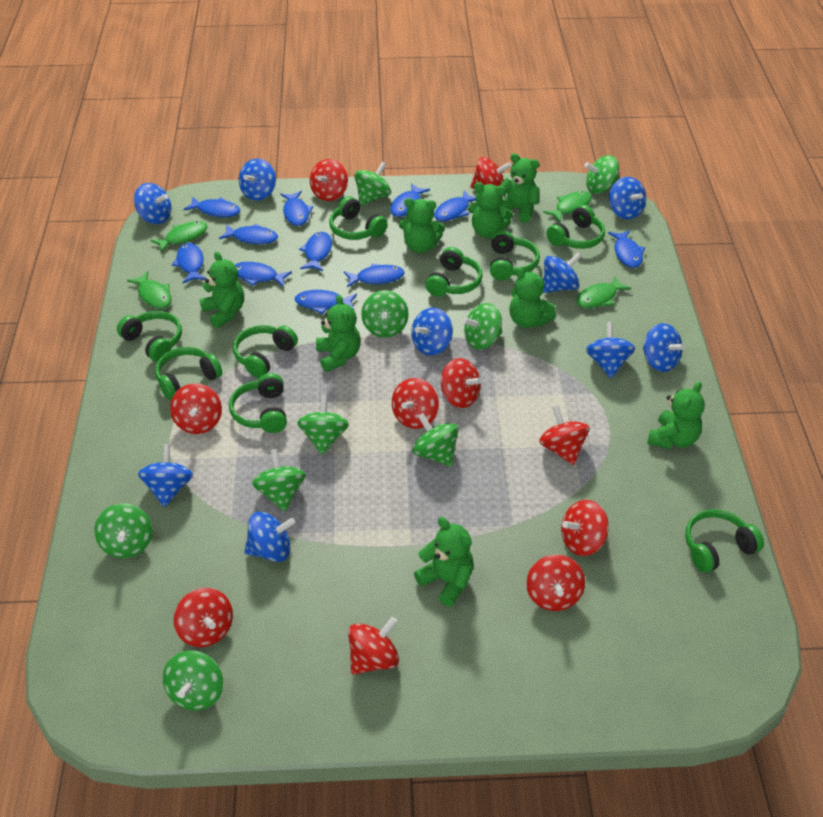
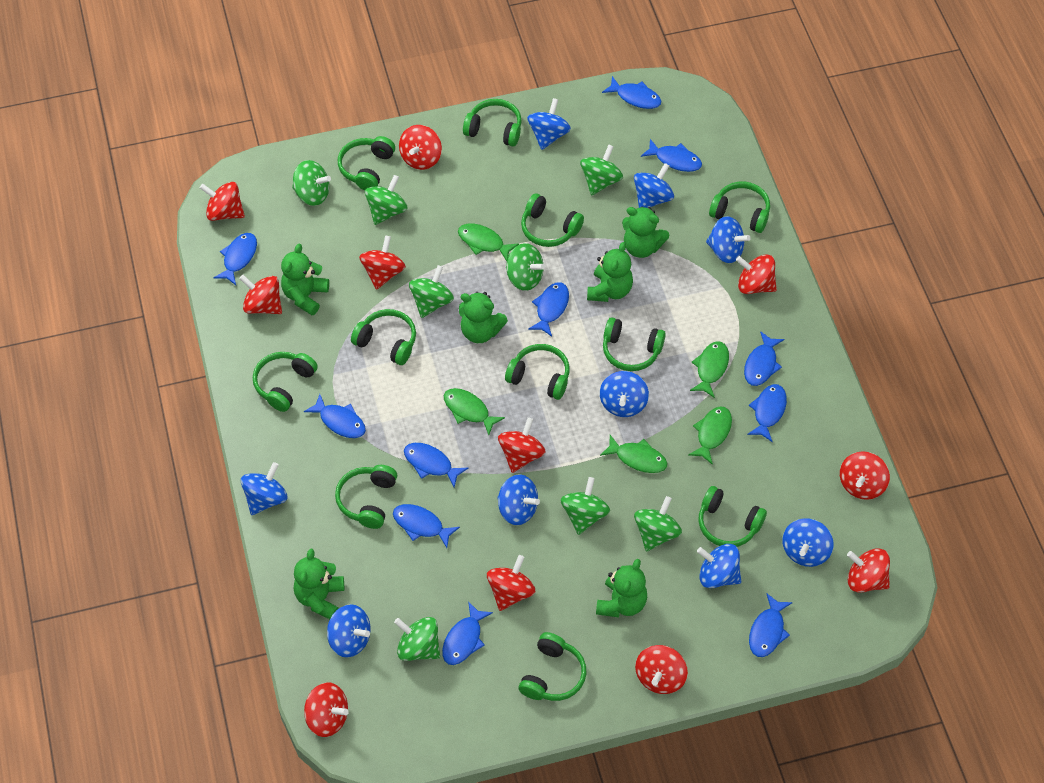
green fish: [127,271,171,309] [150,221,208,252] [543,191,592,222] [576,276,631,308] = 4 -> [444,388,505,435] [458,224,519,261] [600,435,667,473] [688,406,732,465] [690,341,729,398] = 5
green headphones: [117,311,182,362] [155,347,222,400] [229,373,287,433] [233,325,298,378] [329,196,388,240] [425,247,483,297] [490,230,540,281] [546,205,605,249] [685,509,764,573] = 9 -> [253,352,318,412] [335,465,397,529] [338,136,395,190] [351,309,416,365] [463,99,522,147] [505,344,570,400] [519,632,586,701] [521,193,584,247] [603,318,666,371] [698,486,767,547] [709,182,770,233] = 11
green spinning top: [94,503,152,558] [163,651,223,711] [252,449,306,512] [297,394,349,455] [354,161,391,205] [361,290,409,338] [413,413,459,467] [463,303,502,350] [584,155,619,194] = 9 -> [292,160,331,206] [365,175,407,225] [394,617,440,661] [409,265,454,318] [506,243,545,291] [561,477,610,535] [580,144,623,195] [634,496,682,552] = 8
green teddy bear: [200,251,244,328] [316,295,361,372] [399,198,445,253] [414,517,474,607] [468,182,513,238] [499,153,540,223] [509,267,556,328] [647,382,705,449] = 8 -> [281,244,329,315] [294,549,344,619] [459,292,508,343] [587,242,633,302] [596,559,647,618] [622,206,669,258] = 6
red spinning top: [170,383,222,434] [174,588,233,647] [310,159,348,201] [348,617,399,675] [392,378,439,429] [441,358,482,408] [470,157,511,189] [526,554,585,611] [539,406,590,465] [561,500,609,556] = 10 -> [200,182,245,221] [239,275,282,314] [304,682,349,737] [359,235,406,290] [399,125,442,170] [487,555,535,611] [498,417,546,473] [635,645,688,694] [736,255,777,294] [840,451,890,500] [847,548,890,593] = 11

